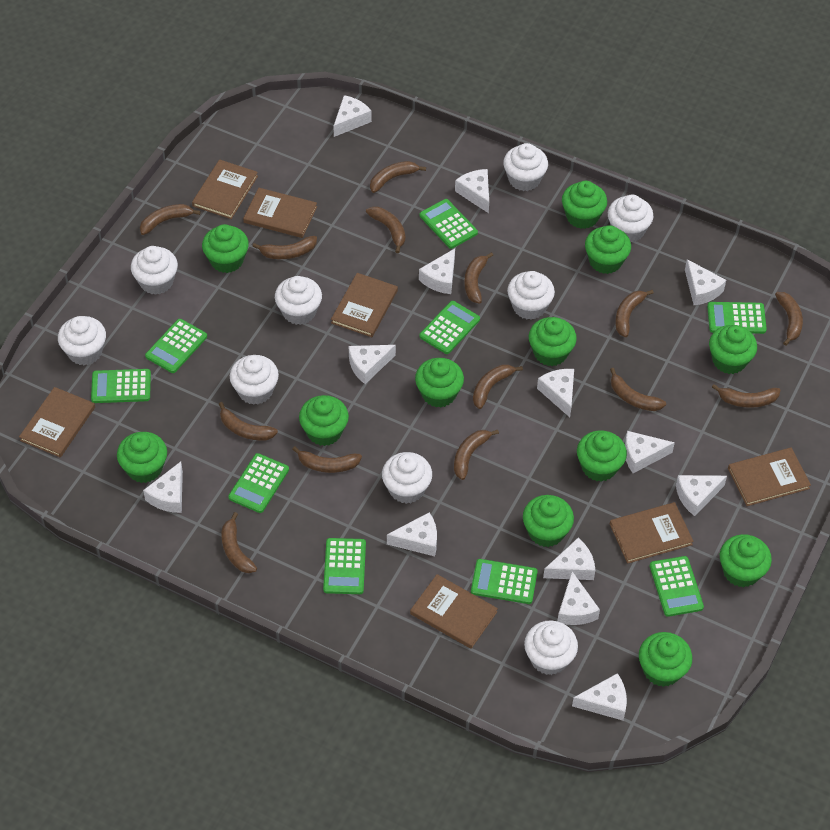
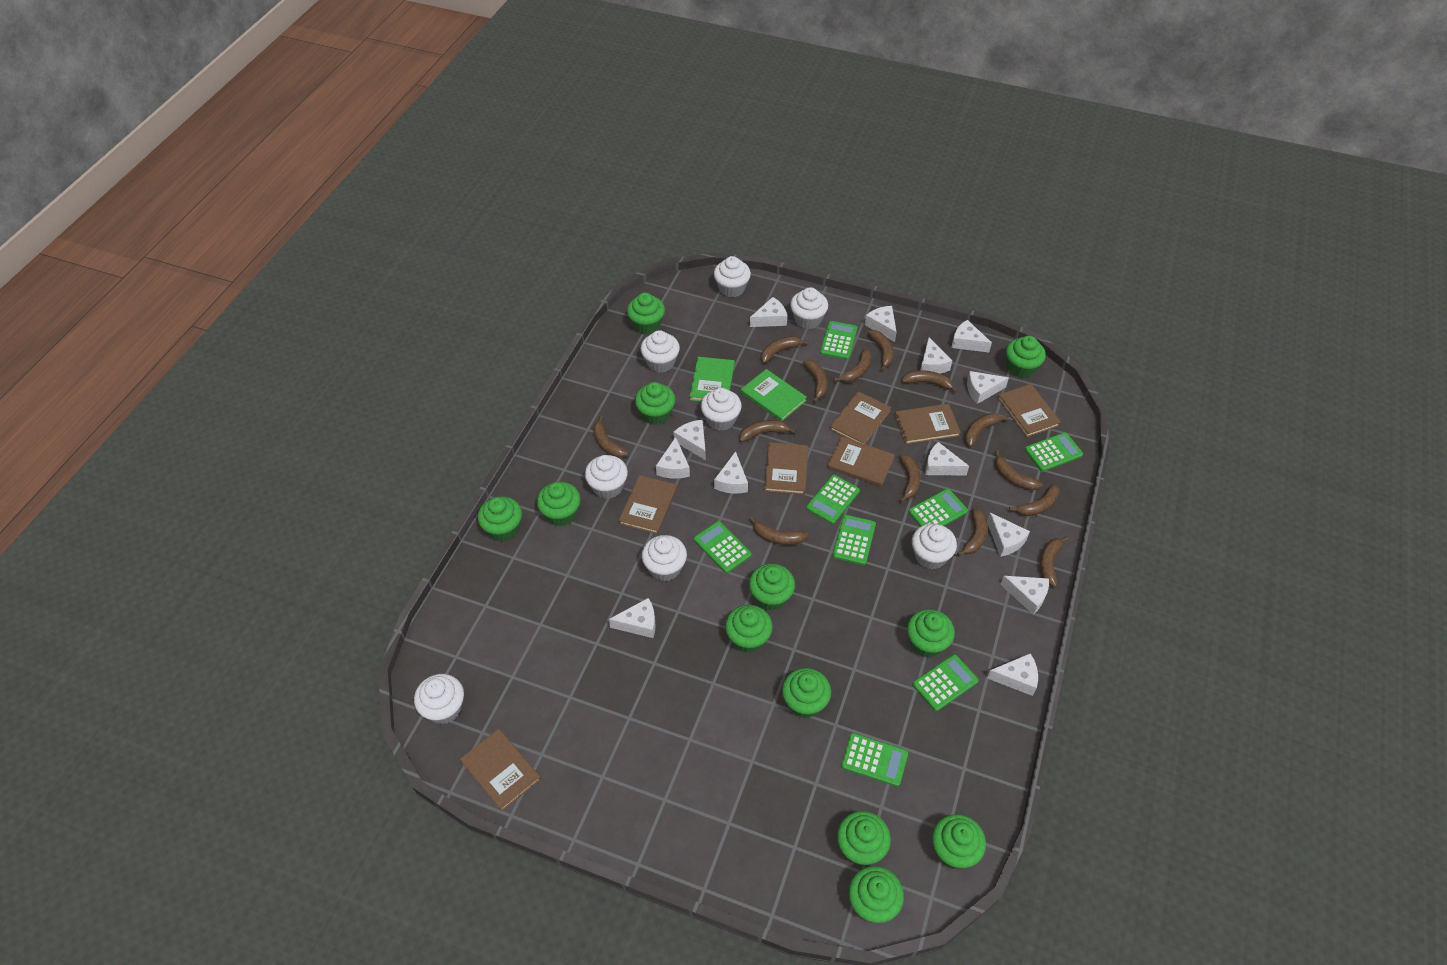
green book: none = 0 -> [690,357,735,401] [741,369,807,421] = 2
green calculator: [91,369,151,403] [145,319,207,373] [228,453,289,513] [323,538,366,594] [419,301,480,354] [420,199,478,249] [471,559,538,604] [650,556,704,617] [707,302,767,334] = 9 -> [694,521,752,573] [806,475,860,524] [820,321,857,360] [832,515,876,565] [841,733,908,787] [908,489,968,527] [912,654,979,711] [1025,432,1083,472] = 8
white cupcake: [58,316,106,365] [131,246,178,295] [230,355,279,405] [275,276,322,325] [382,452,432,504] [503,143,548,191] [507,271,555,320] [524,620,578,675] [608,195,654,242] = 9 -> [414,674,464,724] [585,455,628,499] [640,330,680,373] [642,535,687,581] [701,388,742,431] [714,256,751,297] [790,287,828,329] [912,523,957,569] = 8

